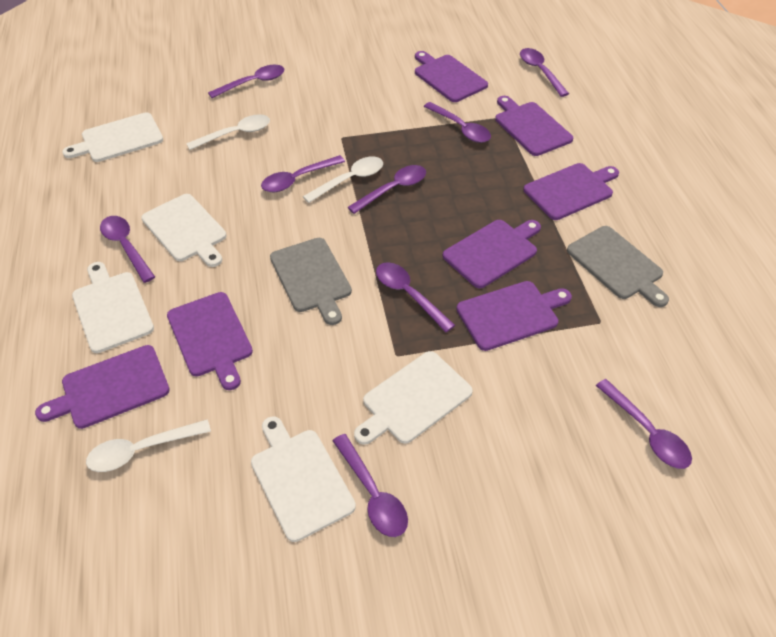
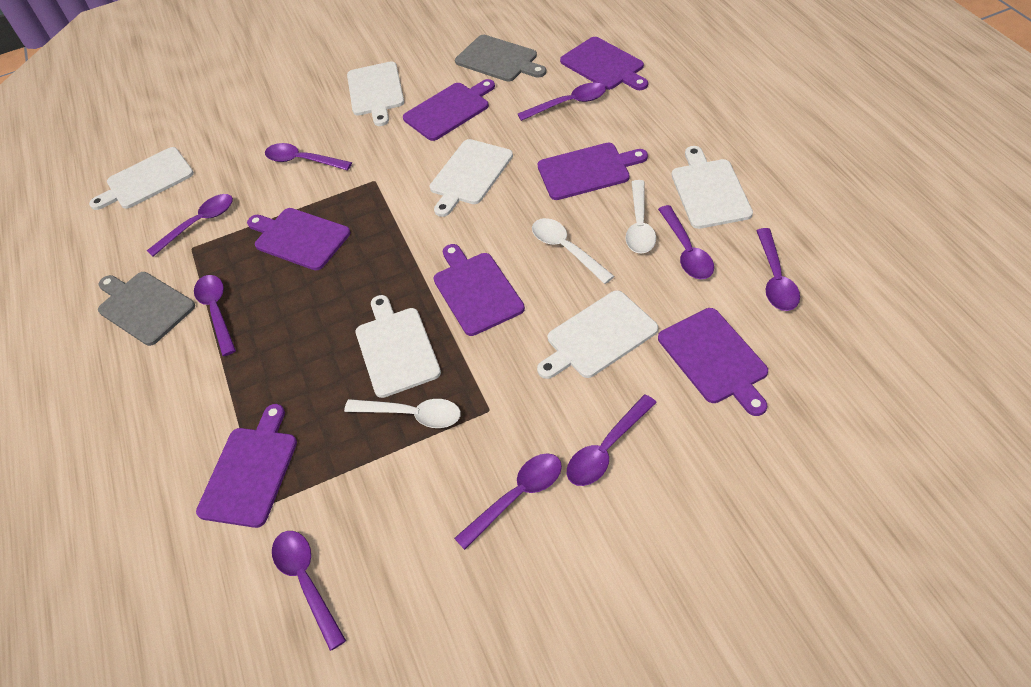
white cutting board: [62,112,163,162] [72,262,154,353] [141,194,226,267] [251,416,356,542] [354,351,473,445] = 5 -> [89,147,194,210] [347,61,404,126] [356,295,441,398] [430,139,513,217] [537,290,658,379] [672,146,753,229] = 6

